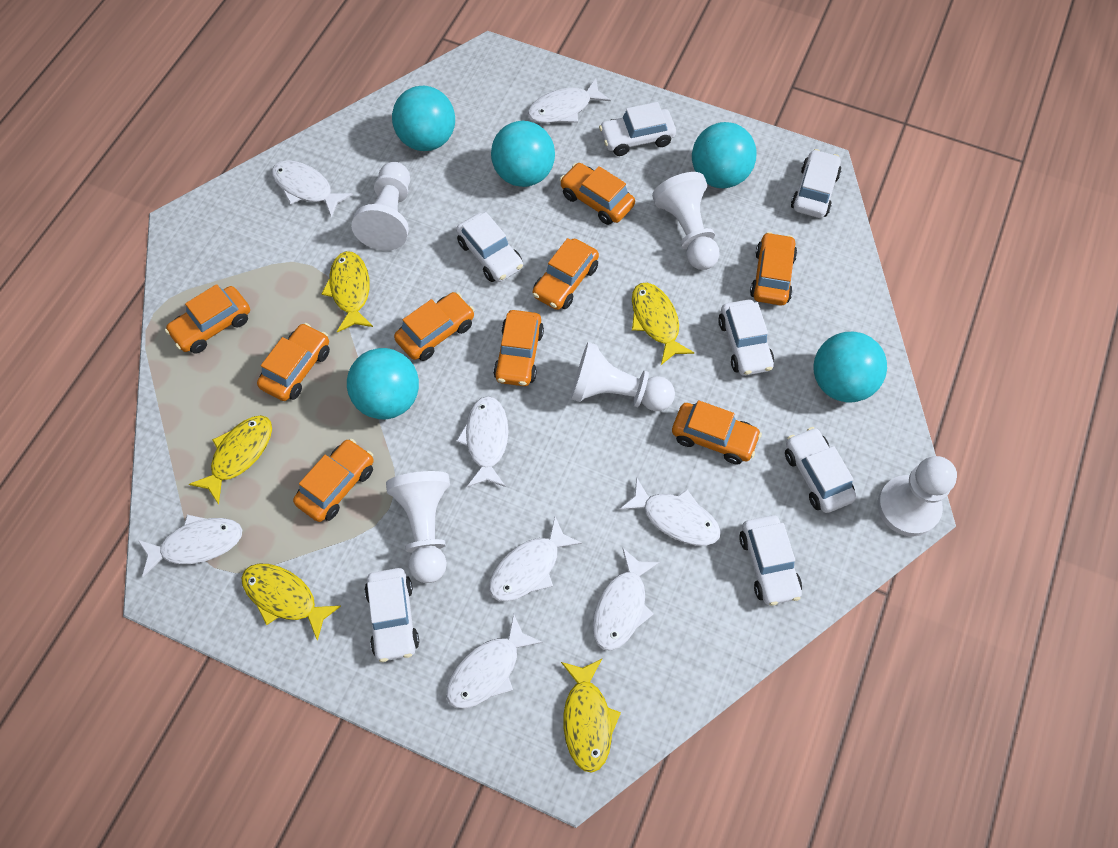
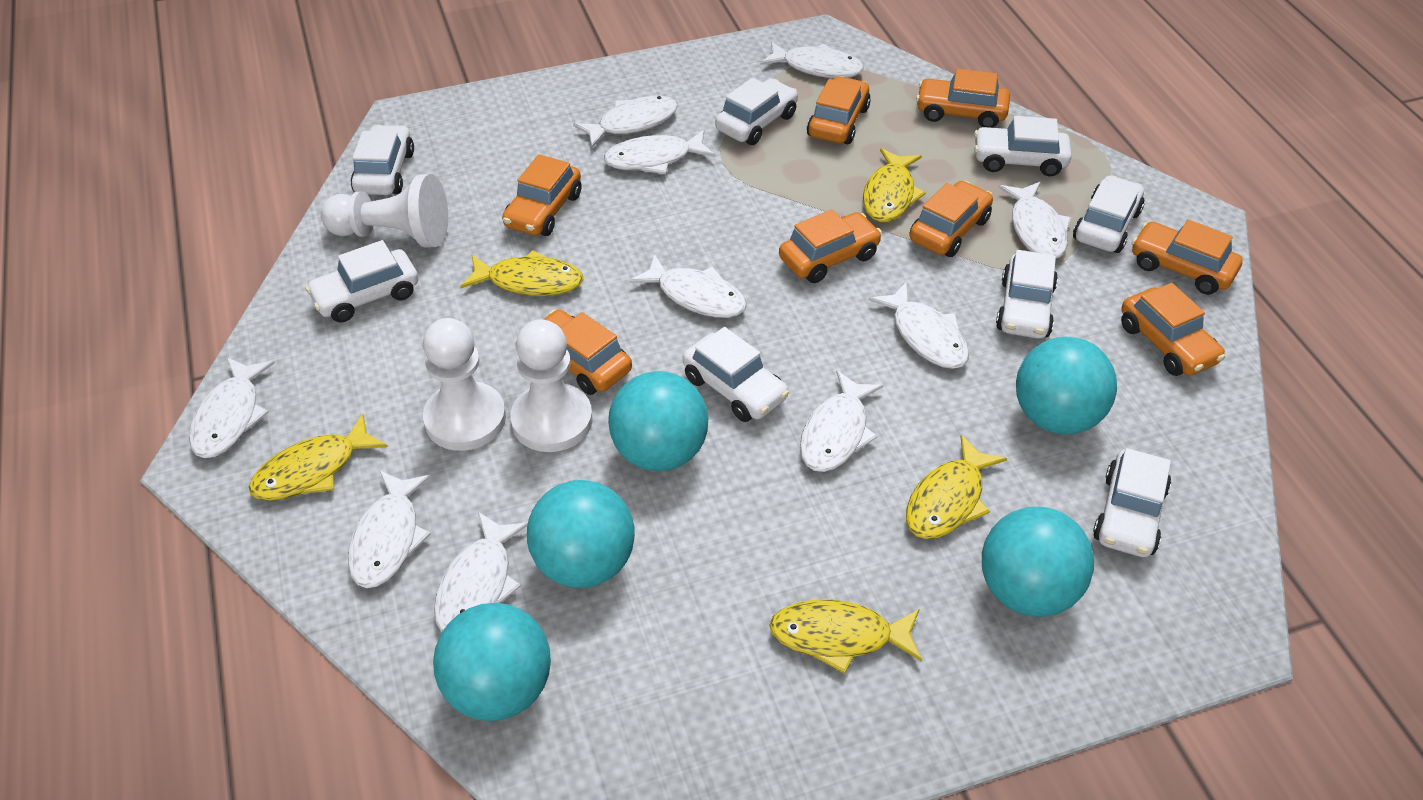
orange car: [165,284,250,354] [257,323,330,401] [293,439,374,522] [394,292,475,361] [493,310,544,386] [533,238,599,310] [560,163,635,225] [672,400,762,465] [750,232,797,306] = 9 -> [502,154,582,236] [543,310,632,395] [779,209,882,283] [807,76,871,144] [909,181,993,257] [916,68,1010,128] [1121,283,1225,376] [1132,220,1243,295] = 8
white car: [365,568,419,662] [456,212,523,282] [599,102,676,156] [718,299,774,376] [739,515,802,606] [785,427,856,513] [791,149,841,218] = 7 -> [305,240,418,323] [351,125,414,195] [683,327,789,422] [715,78,798,145] [974,116,1071,176] [996,250,1058,339] [1073,175,1144,253] [1093,448,1171,557] = 8
white fish: [138,515,242,577] [272,160,353,218] [446,614,542,709] [456,396,509,487] [489,517,582,602] [528,79,611,123] [593,548,660,651] [619,478,721,546] = 8 -> [189,357,275,458] [348,470,431,588] [434,512,528,632] [573,96,678,148] [604,130,715,174] [629,254,747,318] [760,41,864,78] [800,371,884,472] [868,282,969,369] [998,182,1071,258] = 10
white pawn: [351,162,410,251] [386,471,450,583] [571,342,675,411] [652,172,720,270] [878,456,957,537] = 5 -> [321,174,448,248] [423,318,506,451] [510,319,593,452] = 3

